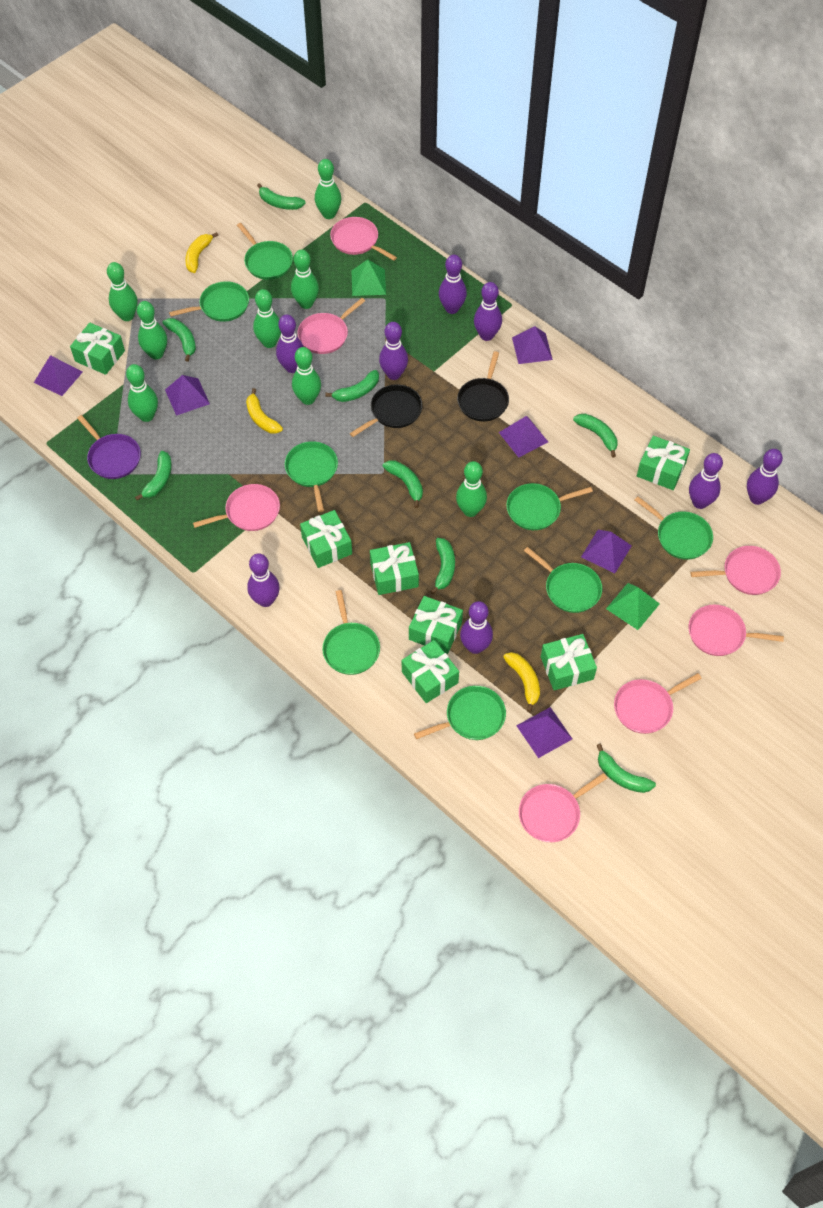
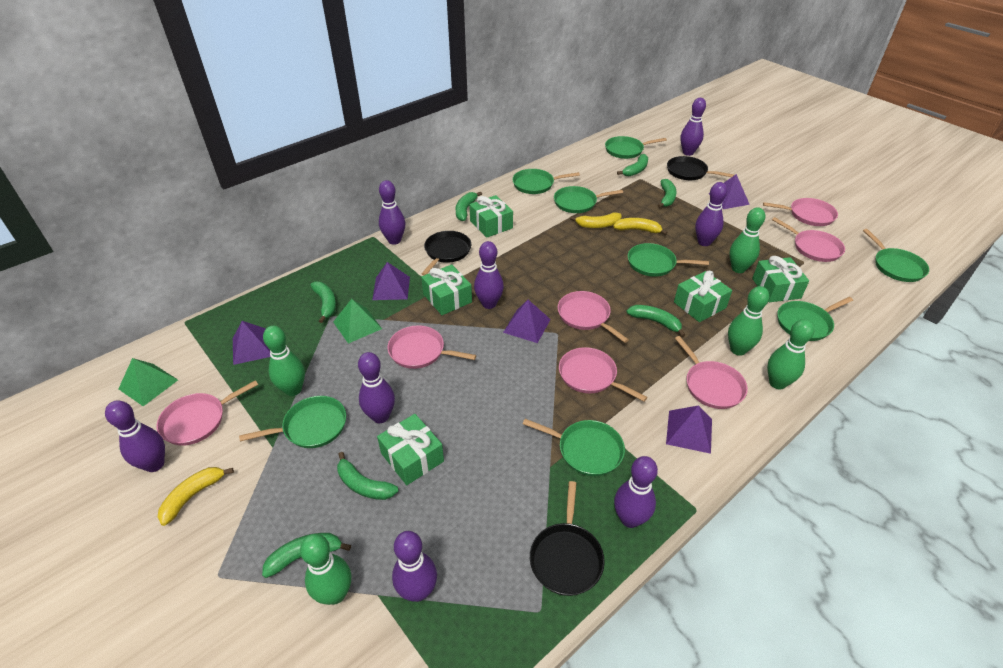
black pan: [350,384,423,437] [457,351,509,421] = 2 -> [422,231,471,276] [530,481,605,596] [667,156,734,180] = 3
green banana: [135,451,172,500] [163,318,196,362] [257,183,305,210] [325,370,379,402] [383,461,423,508] [430,538,455,594] [573,414,617,457] [597,744,656,793] = 8 -> [262,533,351,578] [310,281,336,323] [337,452,398,500] [456,192,482,221] [617,154,648,176] [626,305,686,337] [657,179,677,208] = 7
green bowling pin: [107,262,138,321] [126,364,158,422] [137,301,167,360] [253,289,281,348] [291,249,319,309] [292,347,321,405] [315,159,341,219] [456,461,487,517] = 8 -> [263,326,305,396] [300,534,351,605] [728,286,769,356] [730,207,766,273] [767,319,814,389] = 5
green gift: [70,323,125,375] [300,510,352,568] [370,542,419,595] [402,640,459,703] [409,596,463,654] [541,634,597,690] [637,436,690,490] = 7 -> [377,414,444,485] [421,264,472,315] [469,195,513,238] [674,271,732,322] [752,256,809,302] = 5
purple pan: [77,415,141,479] = 1 -> none = 0
purple pyramid: [34,355,83,396] [165,375,210,416] [499,416,548,458] [512,326,553,364] [516,707,572,758] [581,530,632,574] = 6 -> [233,321,270,365] [372,262,410,300] [503,300,551,343] [666,405,712,454] [709,174,750,209] = 5

